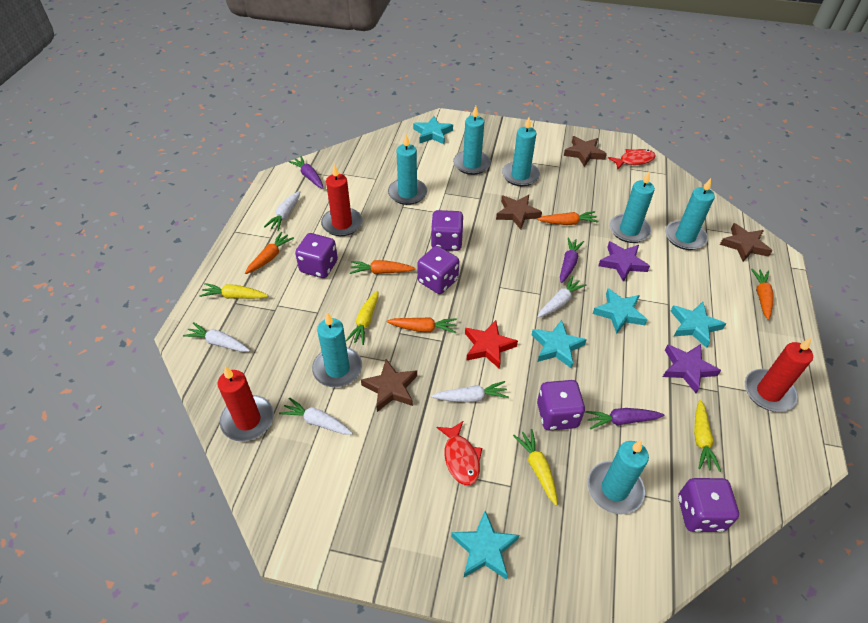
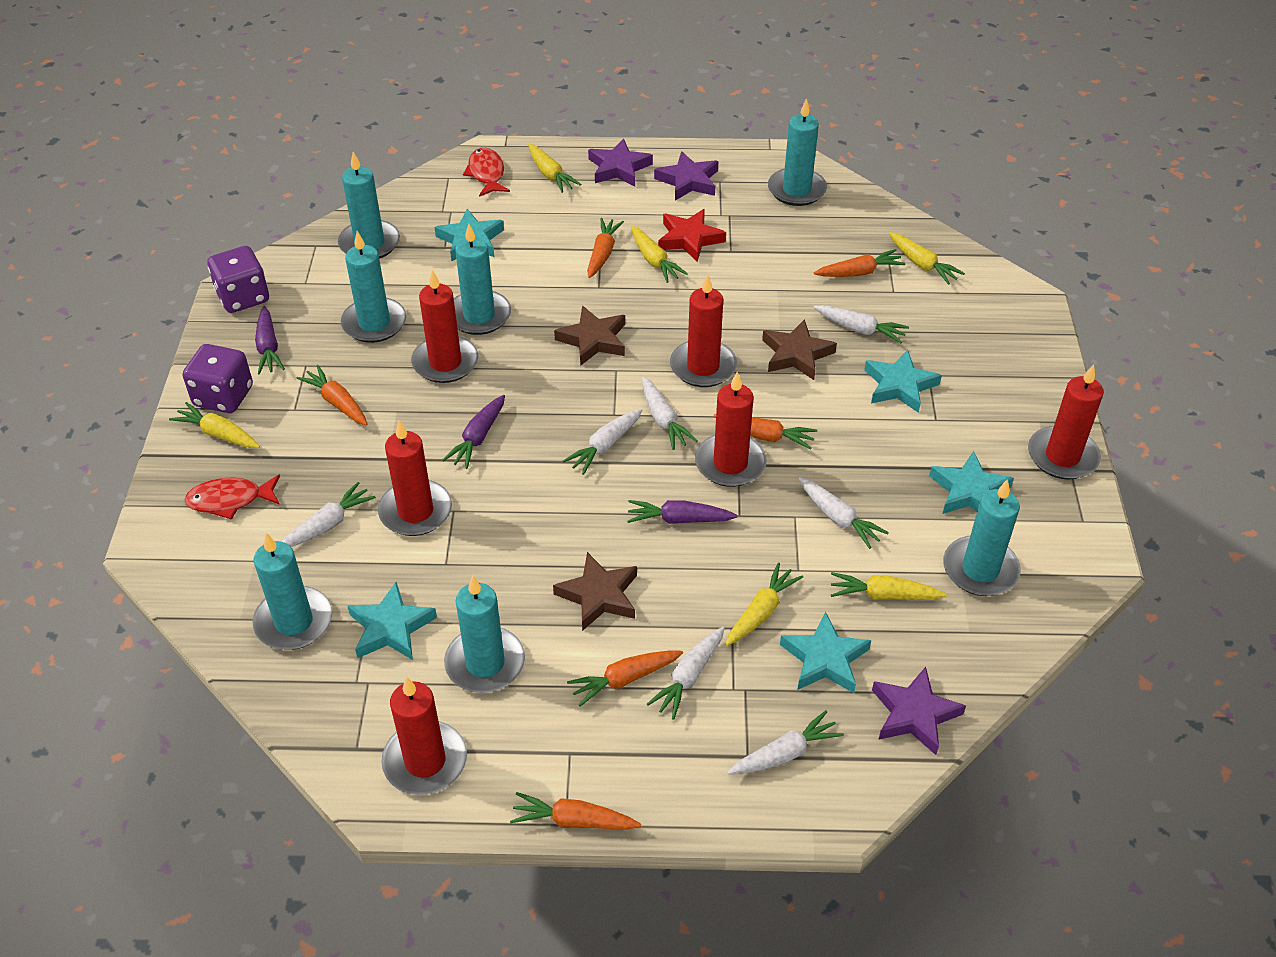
brown star: [361,359,417,412] [496,195,542,230] [564,136,607,167] [720,223,773,262] = 4 -> [553,552,637,631] [554,306,625,365] [762,319,837,380] = 3
orange carrot: [245,232,294,274] [350,260,416,274] [387,317,457,333] [537,211,599,225] [751,269,773,320] = 5 -> [297,365,368,425] [510,792,641,830] [567,650,683,707] [587,218,624,278] [714,414,817,450] [814,249,906,277] = 6
purple dice: [295,233,338,278] [417,246,459,294] [431,210,463,251] [537,380,585,431] [678,478,739,532] = 5 -> [183,344,253,413] [207,246,269,313] = 2
purple star: [598,241,650,282] [663,344,721,393] = 2 -> [588,138,653,186] [654,151,719,201] [872,667,966,755] = 3
red candle: [218,366,274,441] [321,164,363,236] [745,338,813,412] = 3 -> [378,420,452,536] [381,676,467,795] [411,270,478,383] [670,274,737,387] [695,372,767,487] [1028,364,1104,480] = 6
white carrot: [183,322,250,352] [264,191,301,231] [279,397,353,435] [432,381,509,402] [538,276,587,318] = 5 -> [281,482,376,547] [563,409,643,475] [642,377,698,450] [647,627,725,720] [727,710,844,775] [799,477,889,549] [814,305,909,343] = 7
yellow carrot: [199,283,268,299] [346,291,379,345] [513,429,557,505] [694,400,721,472] = 4 -> [169,402,260,448] [528,144,582,193] [631,226,688,283] [725,562,803,646] [831,572,947,600] [889,232,965,285] = 6

